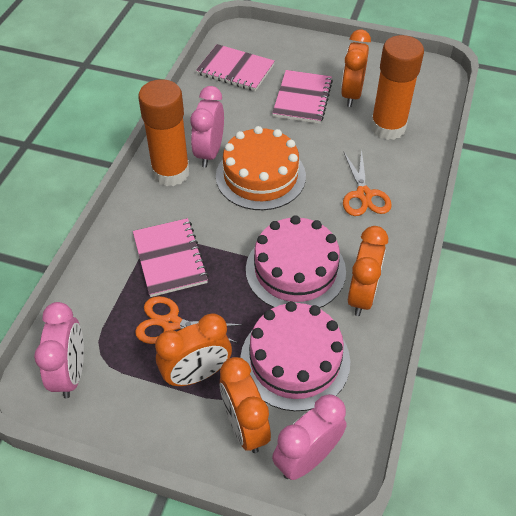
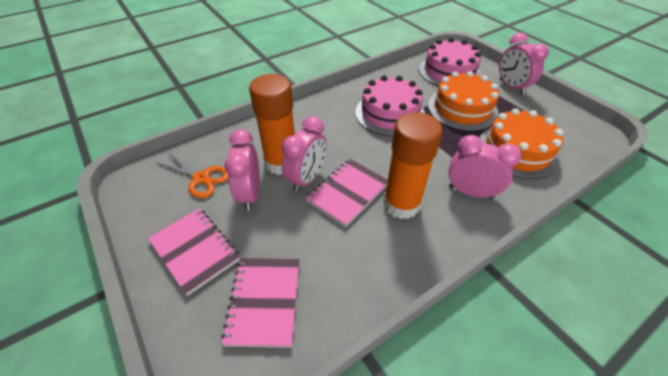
orange cake: [216,126,306,210] = 1 -> [428,71,499,131] [480,108,563,179] = 2
orange clock: [155,313,232,387] [220,357,271,453] [341,29,371,107] [348,226,388,316] = 4 -> none = 0
orange scissors: [135,296,243,344] [343,150,392,216] = 2 -> [155,152,228,198] = 1
pink clock: [34,302,84,398] [190,86,224,168] [272,394,347,480] = 3 -> [224,130,260,211] [282,116,327,192] [449,135,521,199] [499,33,549,95] = 4

